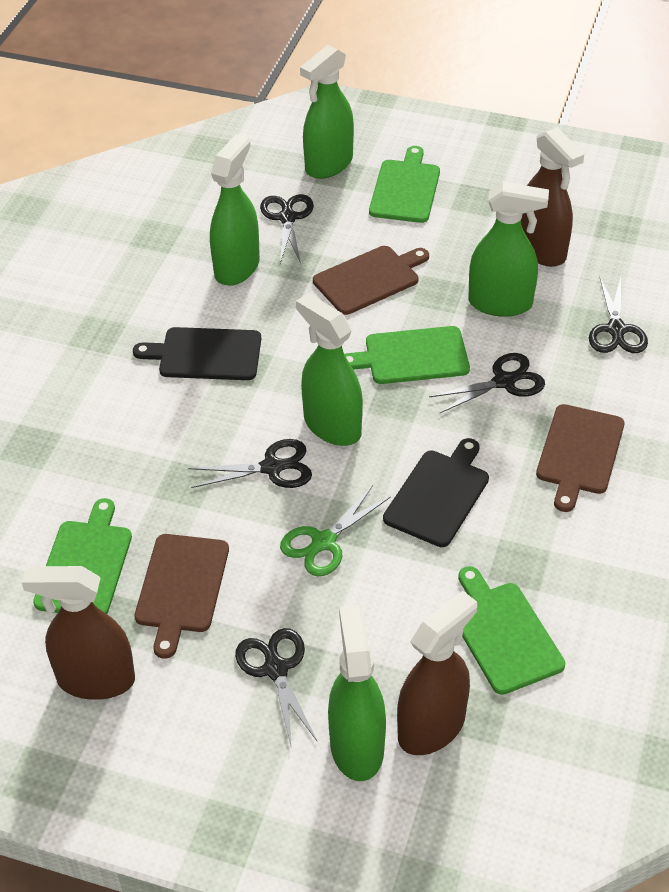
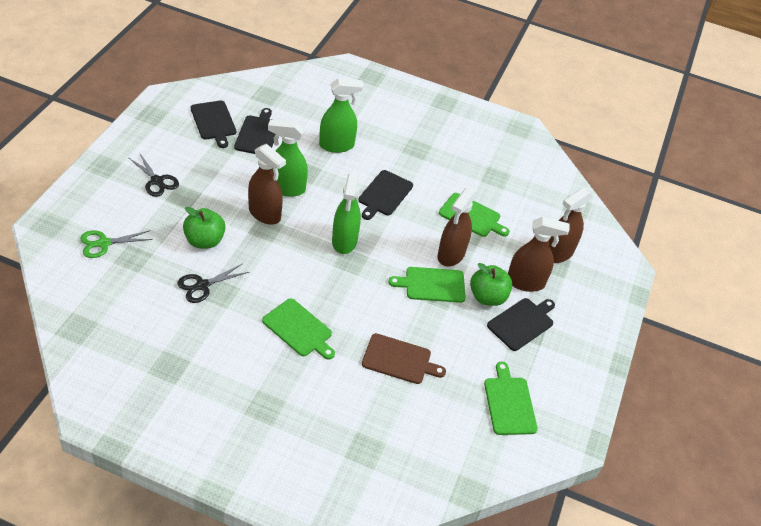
black cutting board: [133,327,261,380] [383,438,489,547] = 2 -> [191,100,236,148] [234,108,275,154] [358,170,413,220] [487,298,555,351] = 4
black scissors: [188,439,312,488] [235,628,318,746] [260,194,314,264] [429,353,545,414] [589,277,648,353] = 5 -> [128,154,179,197] [177,264,249,303] = 2
brown cutting board: [135,534,229,659] [313,246,429,315] [536,404,625,512] = 3 -> [362,333,446,384] = 1
brown spray bottle: [22,566,135,700] [397,591,477,755] [521,127,584,267] = 3 -> [248,144,286,225] [437,188,476,267] [508,217,570,292] [549,188,593,263] = 4
green apple: none = 0 -> [183,207,226,249] [470,263,512,306] = 2
green spray bottle: [210,134,260,286] [296,293,363,446] [300,45,354,179] [328,605,386,781] [468,182,549,317] = 5 -> [268,120,308,197] [319,78,364,153] [332,173,361,254] = 3

